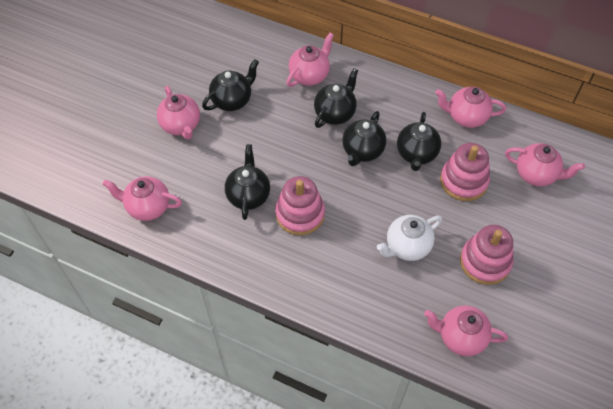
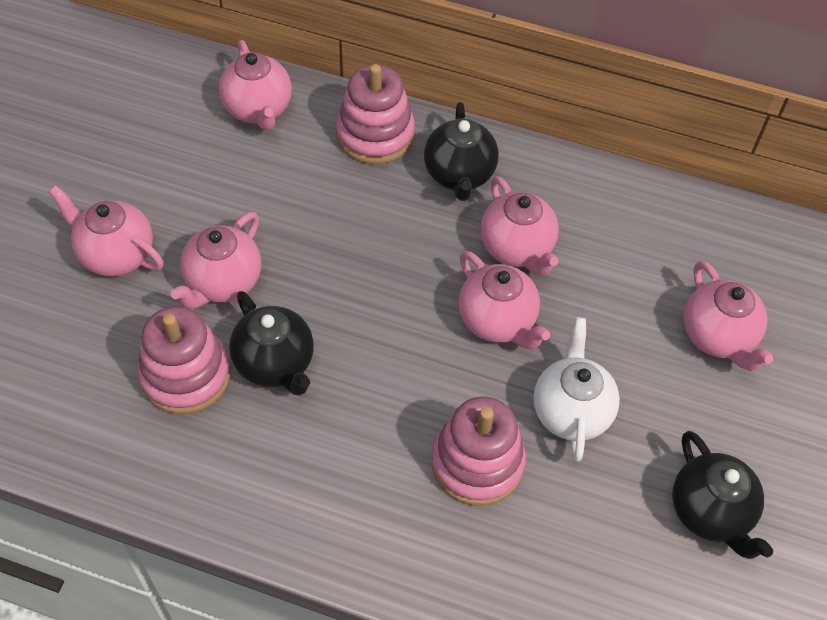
black teapot: [202,59,259,111] [225,144,270,220] [314,68,358,128] [342,111,386,166] [397,112,441,171] = 5 -> [229,291,314,396] [424,102,499,201] [672,431,773,559] = 3

